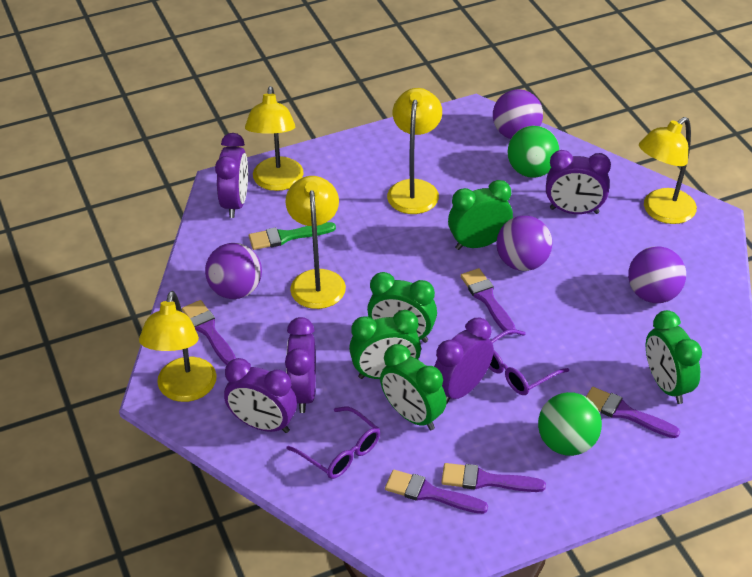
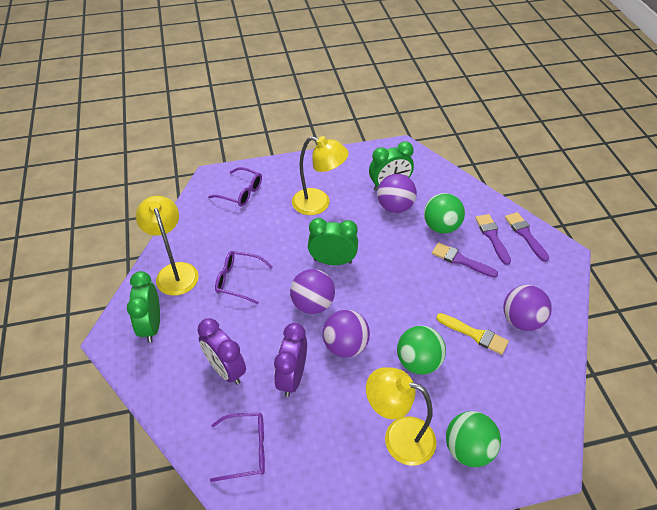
green ball: [508,126,559,178] [538,392,602,456] = 2 -> [397,326,446,375] [424,193,465,234] [446,411,501,467] = 3
green brush: [249,222,336,250] = 1 -> none = 0
green clock: [349,310,421,379] [367,272,437,343] [380,344,447,430] [448,180,513,250] [646,310,702,404] = 5 -> [127,271,160,343] [308,218,358,265] [369,141,414,191] = 3
purple brush: [182,300,236,365] [385,470,488,514] [441,463,546,492] [461,268,516,335] [586,387,680,438] = 5 -> [432,242,498,278] [475,214,511,265] [505,212,549,262] = 3
purple clock: [215,133,248,218] [224,358,297,433] [285,317,316,413] [434,318,494,404] [546,150,611,214] = 5 -> [197,318,246,385] [274,323,307,397] = 2
purple glasses: [287,406,380,479] [489,329,569,395] = 2 -> [208,167,262,207] [210,412,265,482] [215,251,273,304] = 3
yellow brush: none = 0 -> [436,313,509,355] = 1
yellow lamp: [139,291,216,402] [245,86,304,191] [286,176,346,309] [387,88,442,214] [639,117,697,224] = 5 -> [136,196,199,295] [292,136,349,215] [366,367,436,466] = 3

